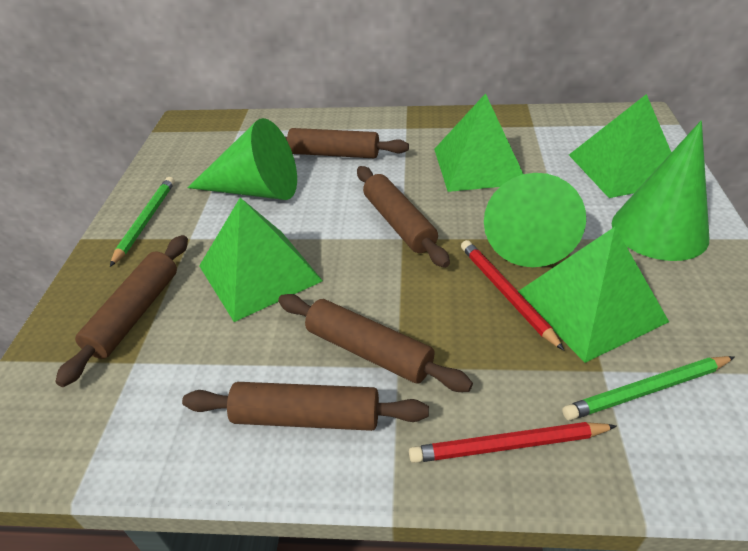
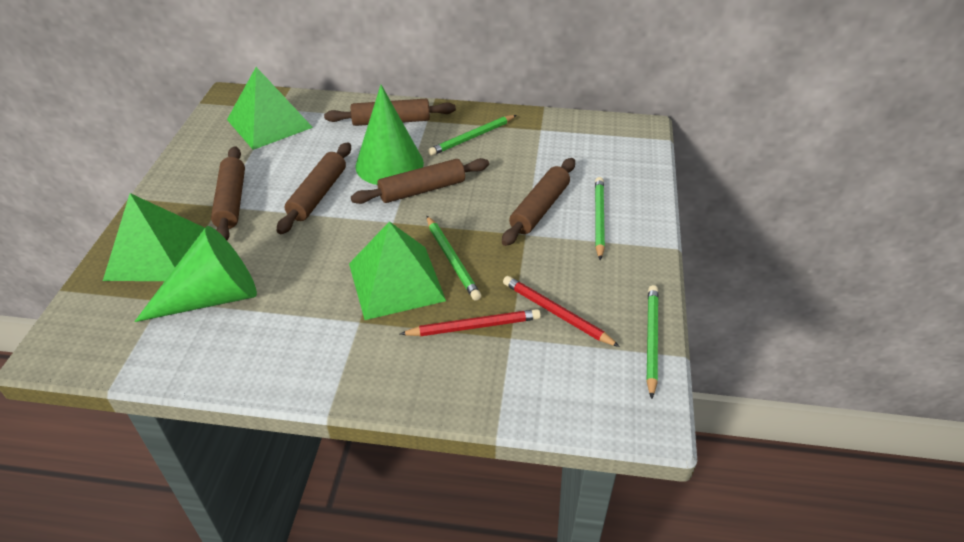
green cone: [187,118,297,200] [484,173,586,267] [612,120,709,261] = 3 -> [134,226,257,322] [355,85,424,185] = 2
green pencil: [110,177,175,267] [562,356,734,420] = 2 -> [427,216,481,301] [428,115,517,156] [595,177,605,260] [646,285,658,399] = 4
green pyramid: [199,198,323,322] [434,93,523,192] [518,227,669,363] [569,94,672,198] = 4 -> [103,193,205,281] [227,67,313,150] [349,221,446,320] = 3

